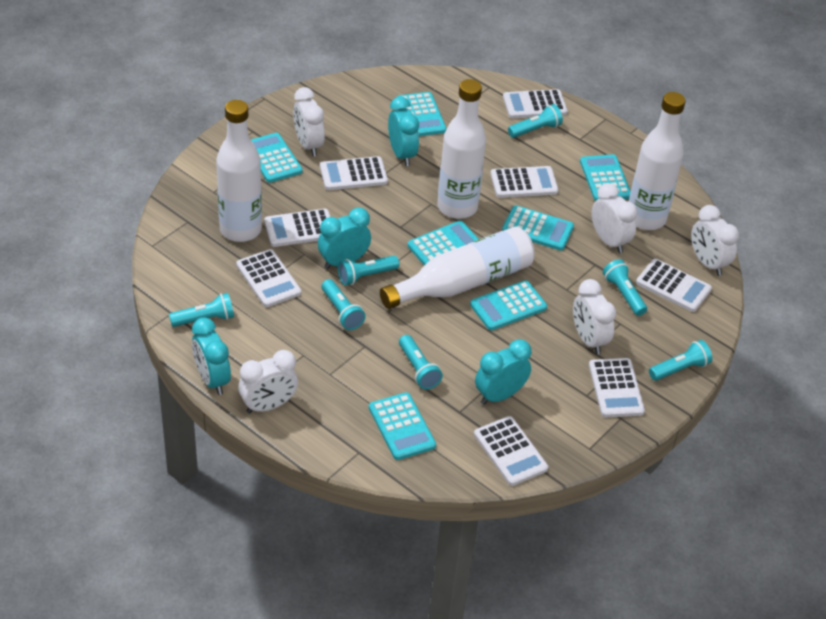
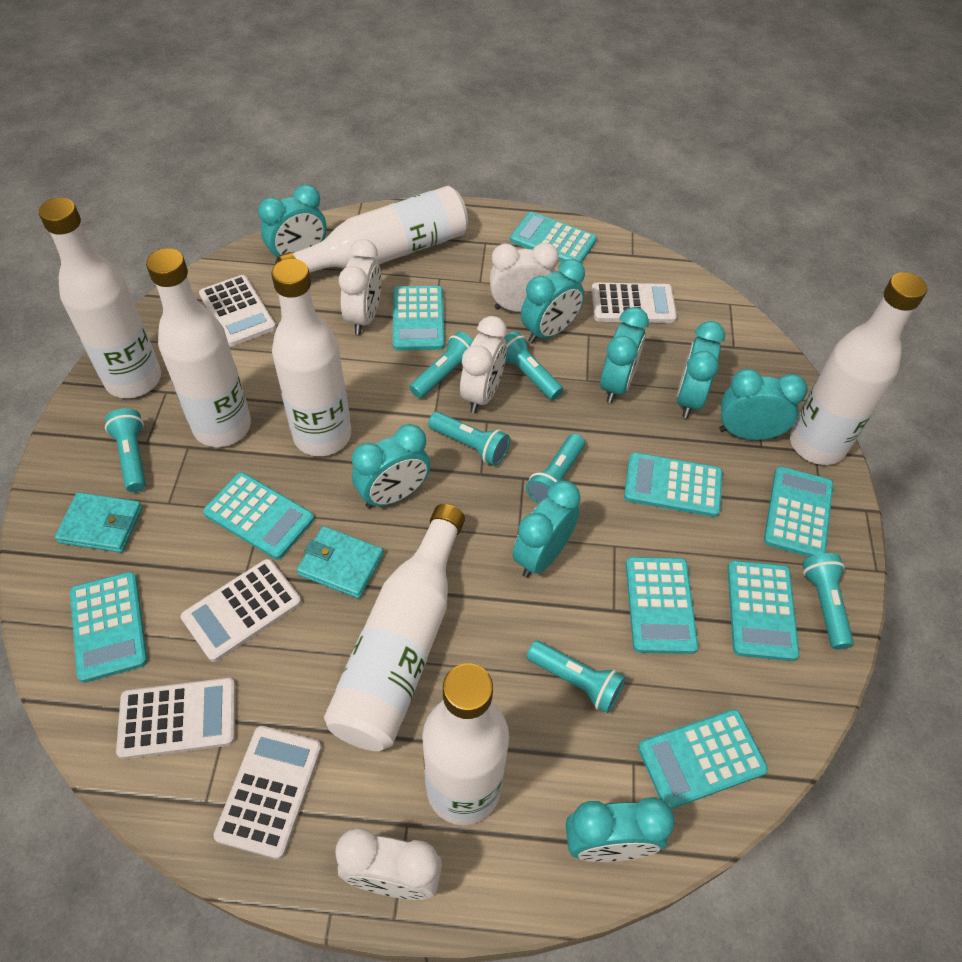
turquoise calculator: [251,133,302,183] [369,392,436,460] [397,92,446,136] [408,221,479,265] [470,280,547,330] [502,205,574,251] [580,154,631,201] = 7 -> [70,572,147,683] [203,472,314,560] [393,286,445,351] [510,212,597,263] [624,452,723,517] [626,557,698,654] [638,709,768,809] [727,560,799,661] [764,466,833,557] = 9
turquoise clock: [192,317,231,395] [318,208,371,269] [388,97,419,166] [475,339,532,405] = 4 -> [258,185,327,264] [352,424,430,508] [513,481,581,578] [521,259,585,344] [566,797,675,862] [600,307,649,403] [676,321,725,418] [719,369,808,440] = 8
turquoise wallet: none = 0 -> [55,492,142,553] [297,526,384,599] = 2
white bottle: [216,100,262,242] [380,226,535,309] [437,79,486,219] [629,92,686,230] = 4 -> [39,198,161,398] [146,248,251,447] [271,259,351,456] [278,186,468,273] [324,504,465,751] [422,663,509,825] [790,272,927,465] = 7
white calculator: [236,249,301,307] [264,209,330,247] [320,156,388,190] [474,416,548,486] [490,166,559,198] [503,89,568,118] [589,358,645,417] [636,259,712,312] = 8 -> [116,678,236,759] [181,559,301,662] [199,275,276,346] [213,726,322,859] [591,283,677,323] = 5
white clock: [238,350,298,414] [293,87,325,157] [573,279,616,354] [591,183,638,253] [691,205,739,276] = 5 -> [335,828,442,900] [339,239,381,335] [460,316,507,413] [490,243,559,312] = 4

